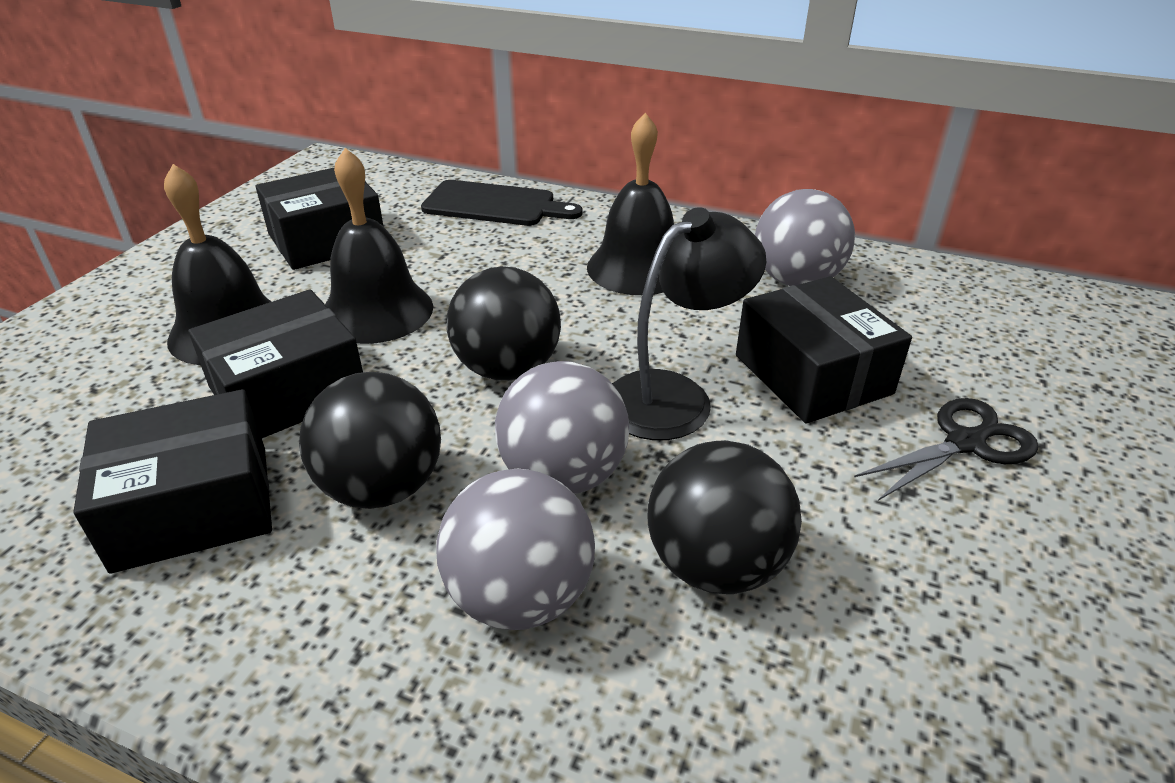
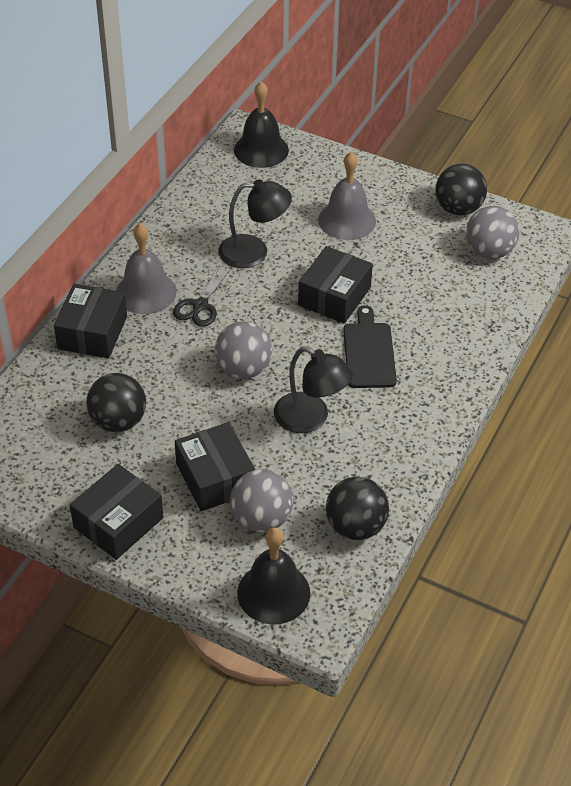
black bell: [164,164,272,365] [325,148,433,344] [587,113,674,295] = 3 -> [234,81,289,168] [237,528,310,624] = 2
black lamp: [612,207,766,440] = 1 -> [218,179,292,268] [274,347,353,433] = 2
grey bell: none = 0 -> [116,224,177,314] [318,152,376,240] = 2

